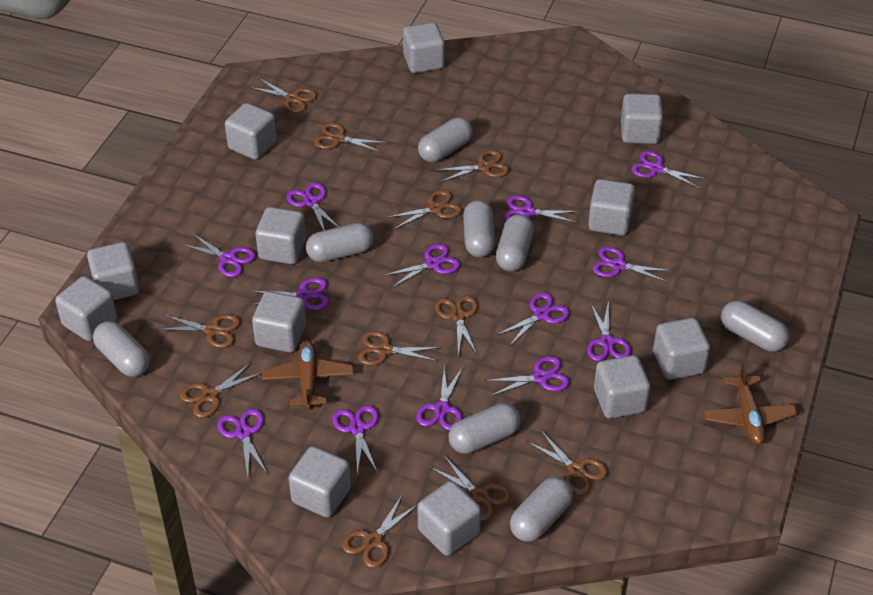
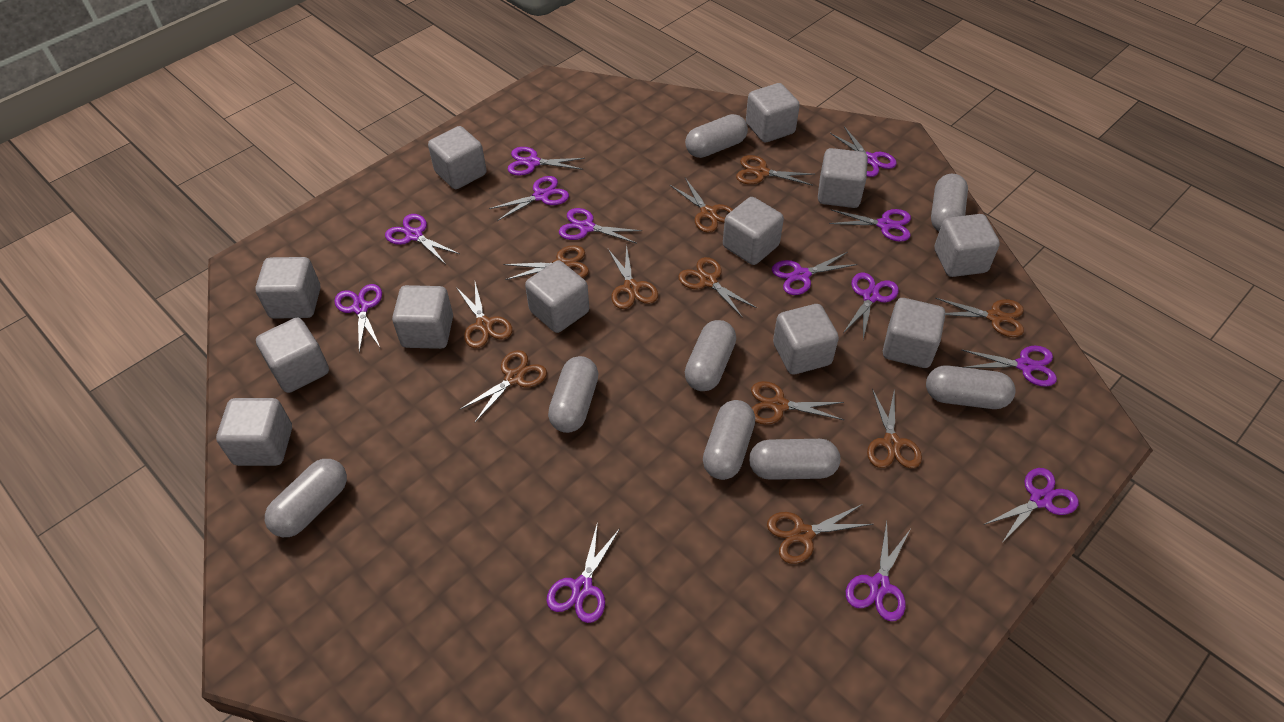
brown plane: [262,341,354,409] [703,362,798,445] = 2 -> none = 0

